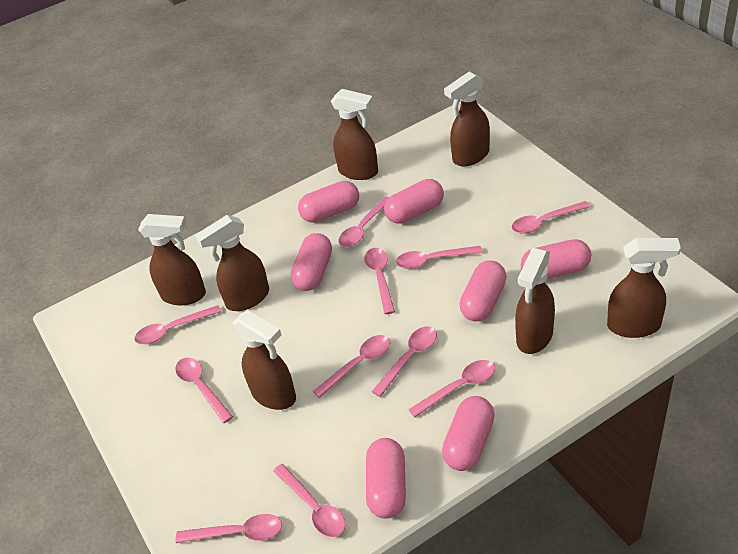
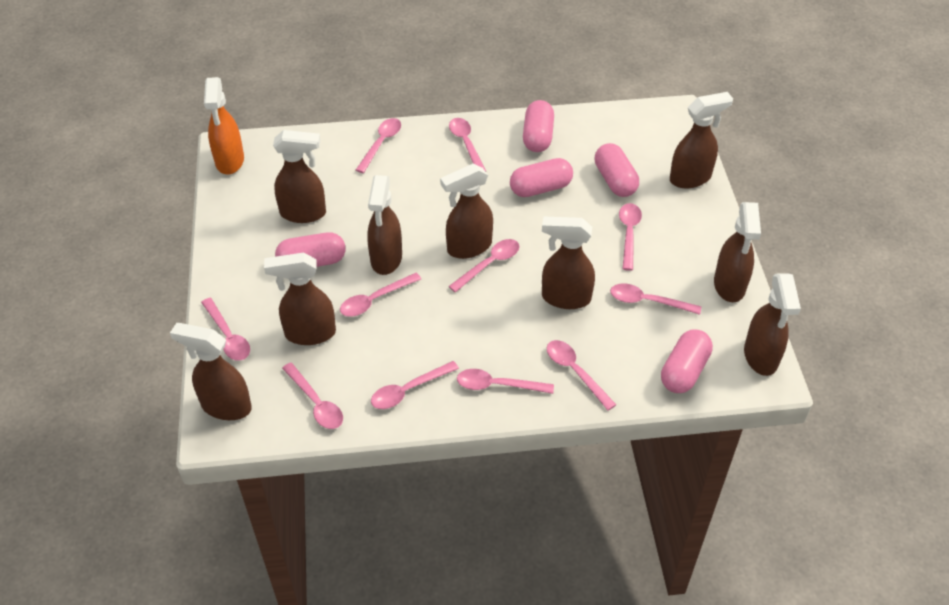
brown spray bottle: [138,214,206,306] [195,215,269,311] [233,310,296,410] [331,89,378,180] [444,72,490,166] [515,248,555,354] [607,238,681,338] = 7 -> [170,323,252,420] [264,253,336,345] [273,130,326,223] [367,175,402,275] [440,164,493,259] [542,217,595,309] [670,92,733,188] [714,202,761,302] [744,273,801,376] = 9
orange spray bottle: none = 0 -> [204,77,244,175] = 1
pink capsule: [291,233,332,291] [298,181,359,223] [366,438,406,518] [384,179,444,224] [442,396,495,471] [459,260,507,321] [521,239,591,279] = 7 -> [275,232,346,267] [510,158,573,197] [523,100,554,152] [594,143,639,197] [661,329,713,393] = 5

